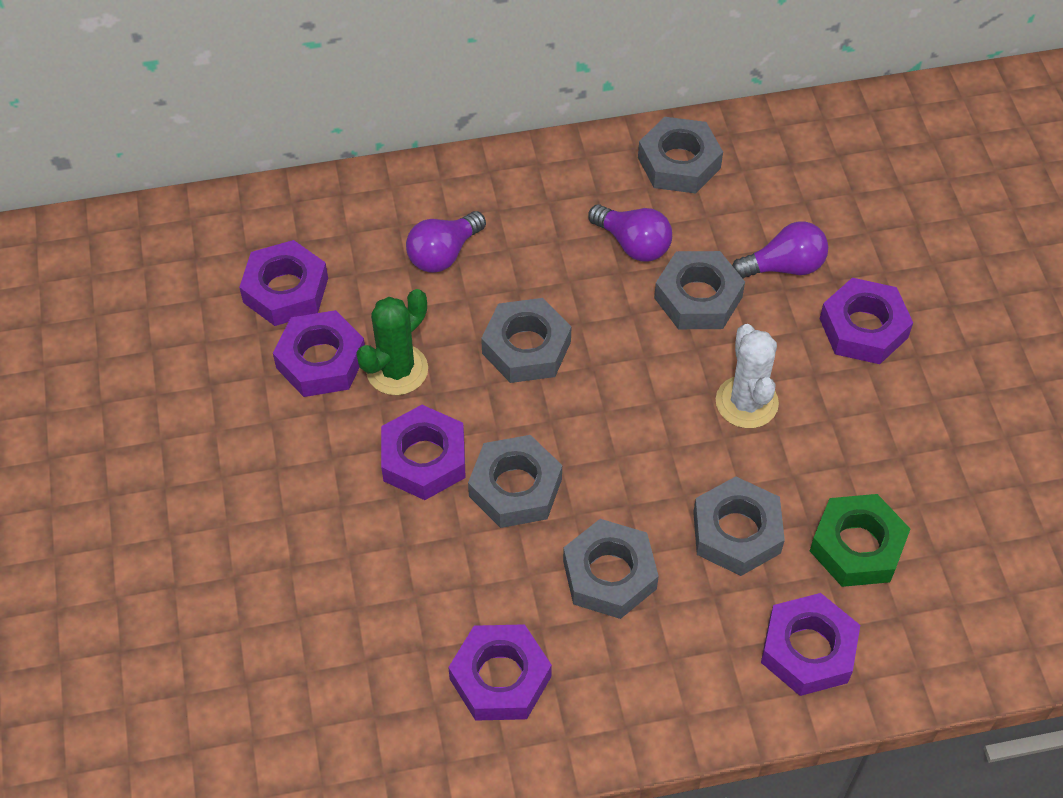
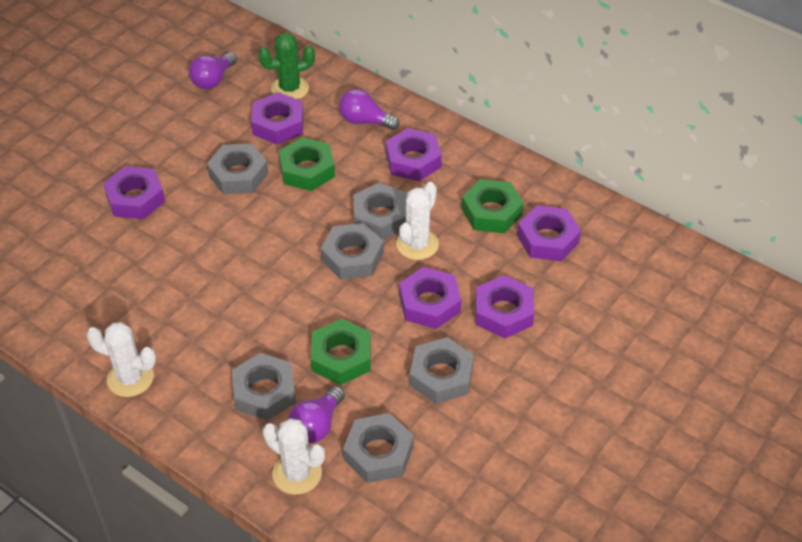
green nut: [810,494,910,587] = 1 -> [279,137,335,191] [311,319,371,385] [462,179,524,233] = 3
white cactus: [716,324,779,428] = 1 -> [86,322,156,397] [263,418,325,495] [396,182,439,260] = 3

